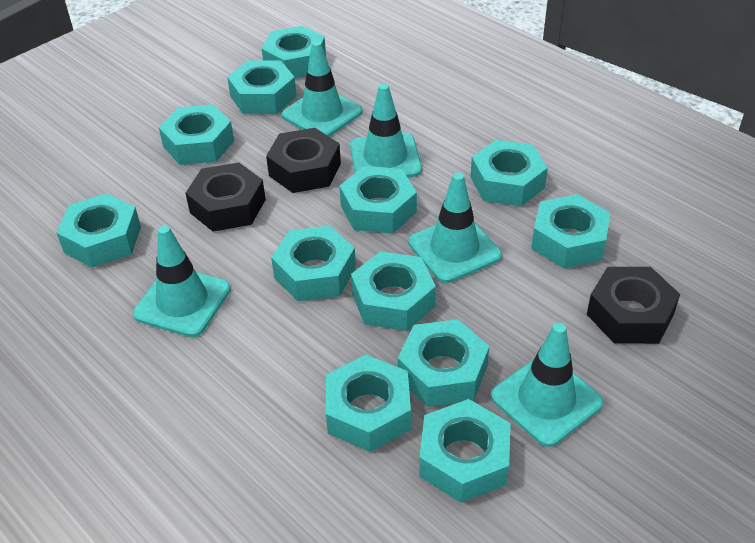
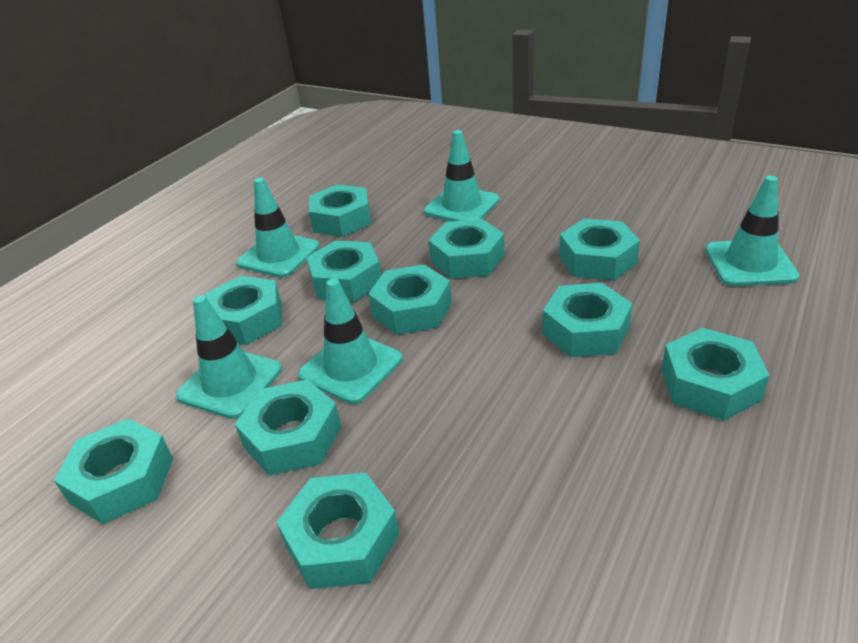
black nut: [185,162,266,232] [266,128,341,193] [587,267,680,344] = 3 -> none = 0
turquoise nut: [57,193,141,268] [159,105,234,165] [227,60,297,114] [262,26,326,78] [271,226,356,301] [326,355,411,452] [339,166,417,234] [351,251,436,331] [398,319,489,407] [419,399,511,503] [471,140,548,206] [531,194,610,269] = 12 -> [54,419,173,524] [206,276,282,345] [235,379,341,476] [277,472,399,589] [307,241,381,302] [309,184,371,237] [368,264,452,335] [428,219,504,279] [542,283,633,357] [559,219,640,281] [662,328,770,420] = 11

